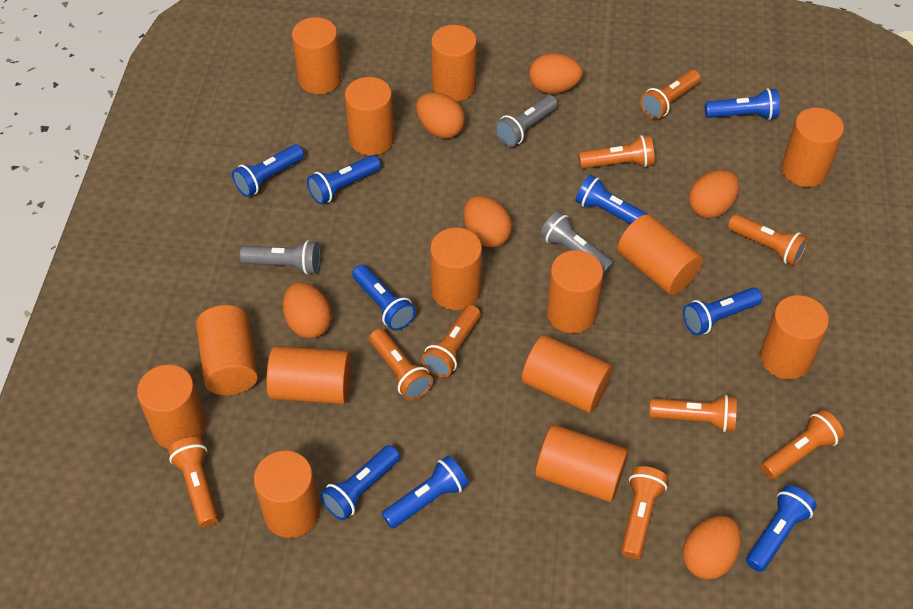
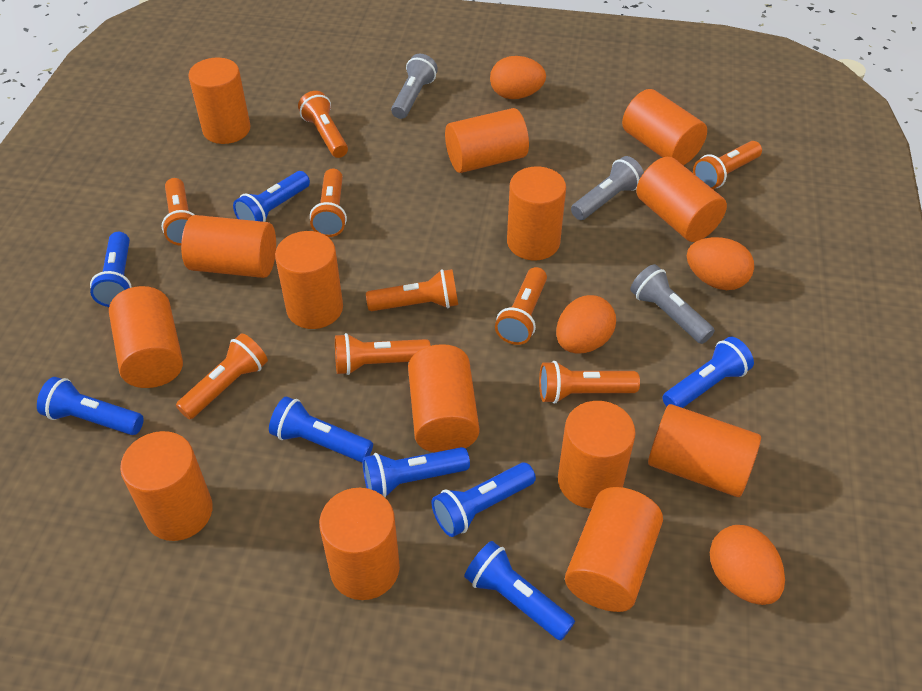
blue flashlight: [232,144,304,197] [307,155,381,204] [320,445,400,521] [352,265,416,331] [382,456,469,529] [575,175,647,224] [683,287,762,335] [705,88,780,120] [746,485,817,572] = 9 -> [37,377,144,435] [90,232,132,307] [233,171,310,222] [269,396,373,462] [363,447,470,497] [432,463,536,537] [464,541,575,640] [663,337,754,408] = 8
orange egg: [283,282,332,339] [416,93,465,138] [464,196,512,247] [529,53,583,94] [682,515,741,580] [689,170,739,218] = 6 -> [490,56,546,99] [556,295,616,353] [687,237,754,290] [710,525,785,605] = 4

